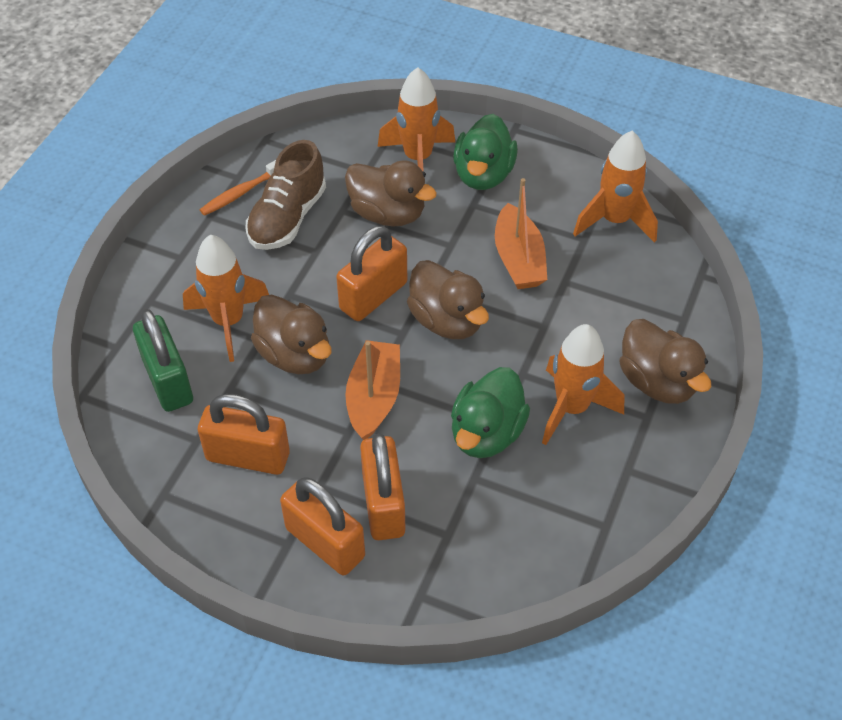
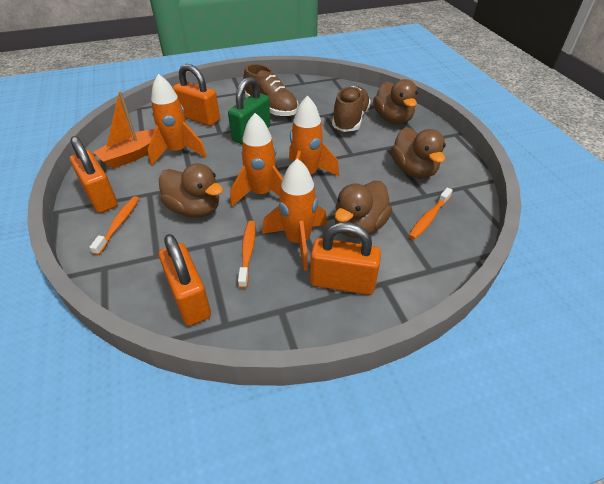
brown shoe: [246,140,326,250] = 1 -> [243,64,298,117] [332,86,371,132] = 2
green duck: [451,367,530,458] [453,114,518,190] = 2 -> none = 0
orange boat: [345,340,400,440] [495,178,547,289] = 2 -> [93,91,155,169] = 1
orange toothbrush: [200,160,276,216] = 1 -> [90,196,139,255] [238,221,256,288] [408,187,453,240] = 3

